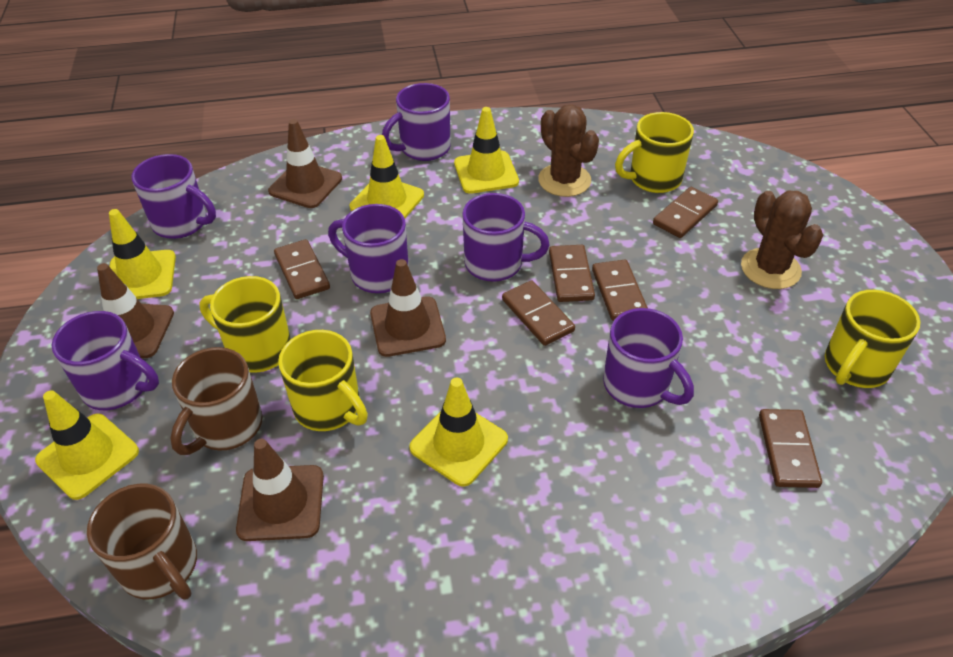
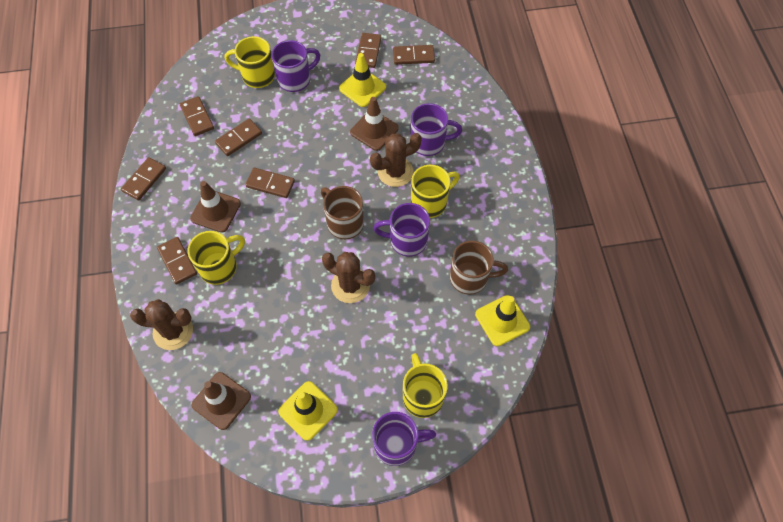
brown cactus: [538,104,599,197] [741,191,823,289] = 2 -> [130,299,193,350] [322,252,375,303] [370,133,422,187] = 3
brown domino: [274,239,330,299] [502,280,575,346] [549,245,595,302] [592,260,648,321] [653,187,718,238] [759,409,822,488] = 6 -> [121,157,166,201] [157,237,197,285] [180,96,214,136] [215,119,262,156] [245,168,295,198] [355,33,381,68] [393,45,435,65] = 7
brown traffic cone: [97,263,174,358] [236,439,324,541] [268,119,342,208] [370,259,446,357] = 4 -> [190,181,241,233] [192,372,251,430] [350,97,399,151] = 3
purple mug: [51,311,159,410] [131,154,216,239] [328,204,409,293] [382,83,451,161] [462,193,550,282] [603,308,694,408] = 6 -> [271,40,320,92] [372,412,436,466] [373,203,430,257] [410,103,462,156] = 4
yellow traffic cone: [35,390,139,500] [109,209,176,299] [350,135,424,218] [409,378,508,487] [454,107,519,194] = 5 -> [278,381,338,441] [339,53,386,107] [475,295,530,346] = 3

